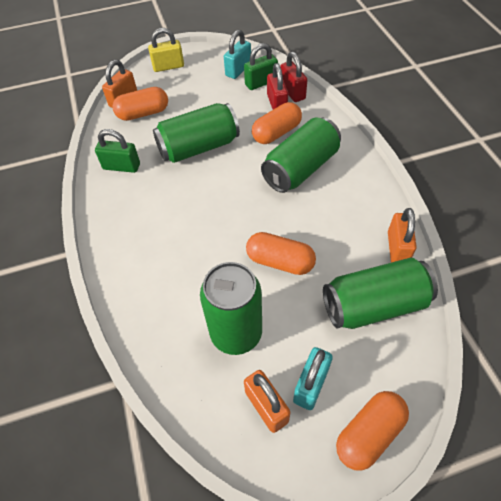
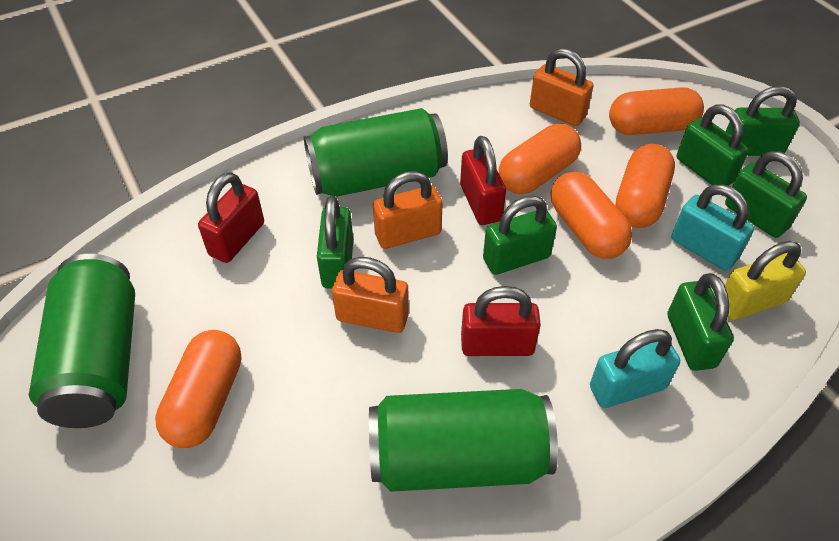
green can: [153,103,240,163] [200,262,262,355] [261,117,341,193] [323,258,438,329] = 4 -> [29,254,135,428] [304,108,448,197] [369,389,558,492] = 3
green padlock: [95,129,140,173] [244,43,278,90] = 2 -> [317,196,353,288] [483,195,557,275] [668,273,734,371] [677,104,749,186] [725,86,800,156] [725,151,807,238] = 6
orange capsule: [112,87,168,121] [246,232,316,275] [252,102,302,144] [336,391,409,470] = 4 -> [155,330,241,448] [499,123,581,194] [551,172,632,259] [609,87,704,135] [615,144,675,228] = 5
red padlock: [267,63,288,110] [280,52,307,102] = 2 -> [198,172,264,263] [460,136,506,225] [461,286,541,356] = 3

